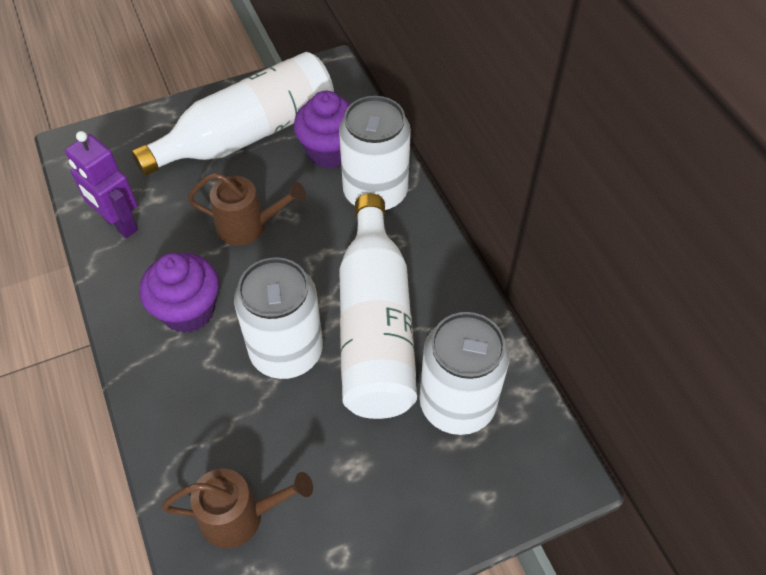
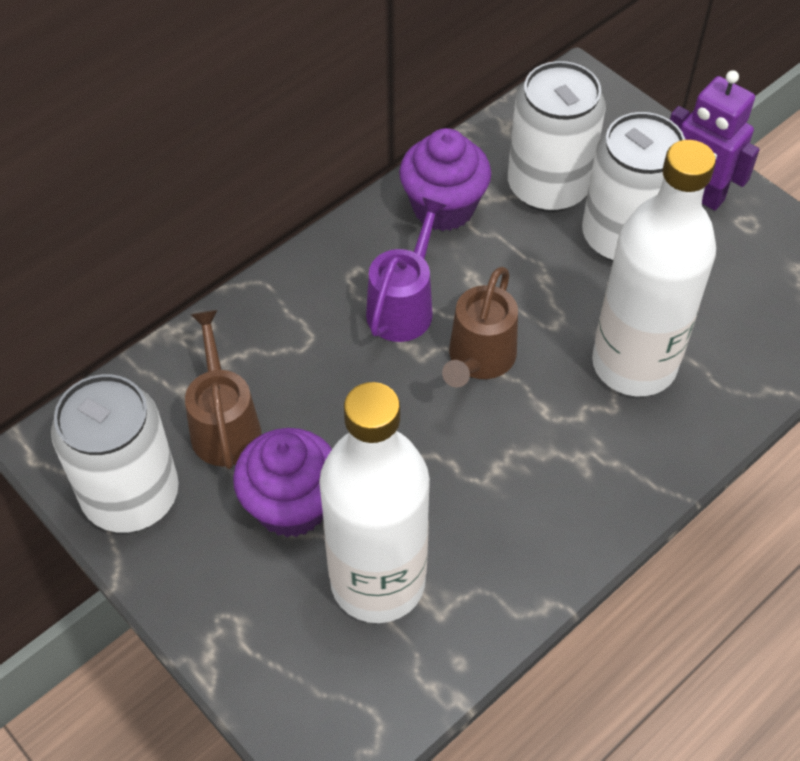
purple watering can: none = 0 -> [366,197,447,342] = 1

